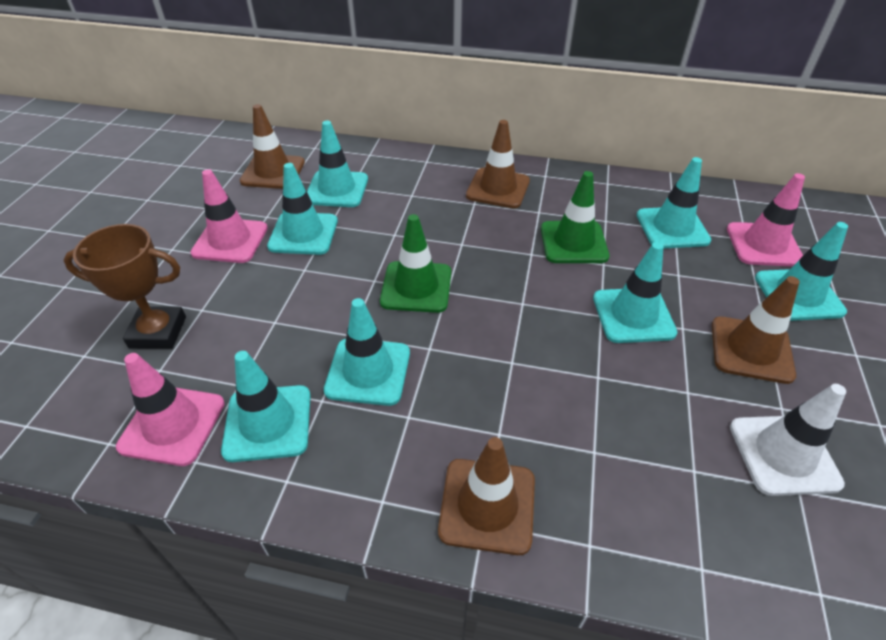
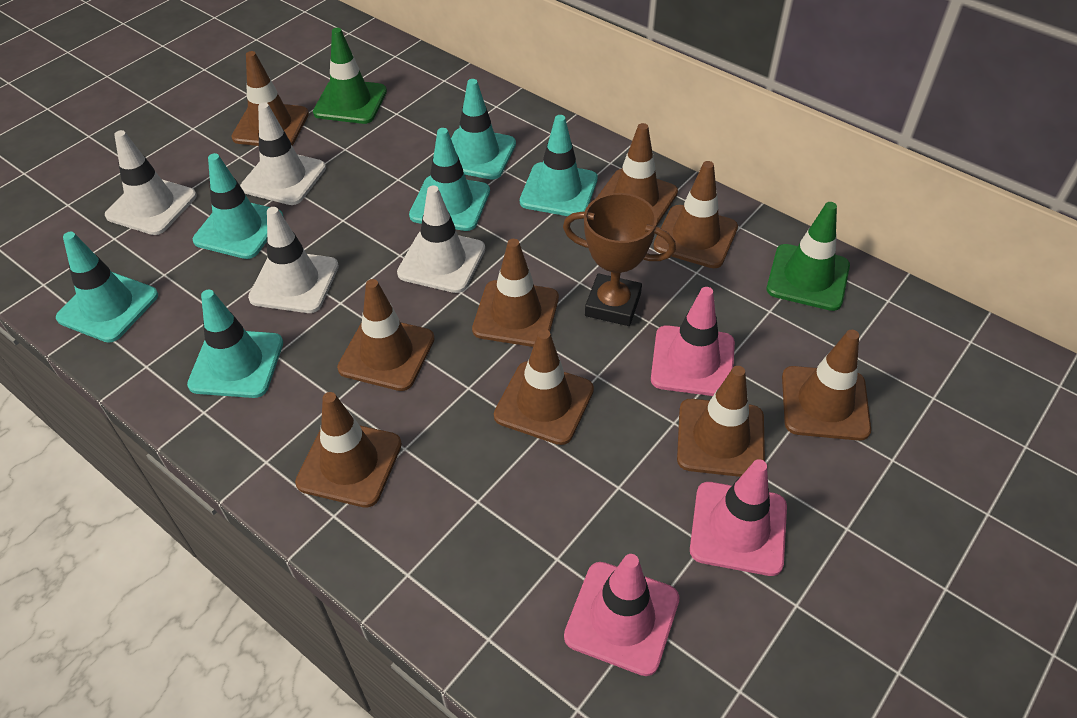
brown traffic cone: [240,104,305,189] [438,437,535,555] [466,120,530,208] [712,276,800,384] = 4 -> [231,51,309,146] [295,392,402,508] [337,279,435,391] [472,239,559,347] [494,329,594,445] [597,123,678,226] [653,161,738,268] [677,366,765,477] [782,330,871,441] = 9
turquoise traffic cone: [221,351,311,462] [267,163,338,255] [307,121,368,207] [324,298,410,406] [593,242,678,343] [636,157,711,249] [755,222,848,321] = 7 -> [56,232,158,343] [187,290,283,398] [193,153,283,259] [409,128,490,231] [451,79,516,180] [520,115,598,216] = 6
white traffic cone: [730,384,846,496] = 1 -> [105,130,197,235] [240,102,326,205] [248,207,339,313] [397,185,485,293] = 4

